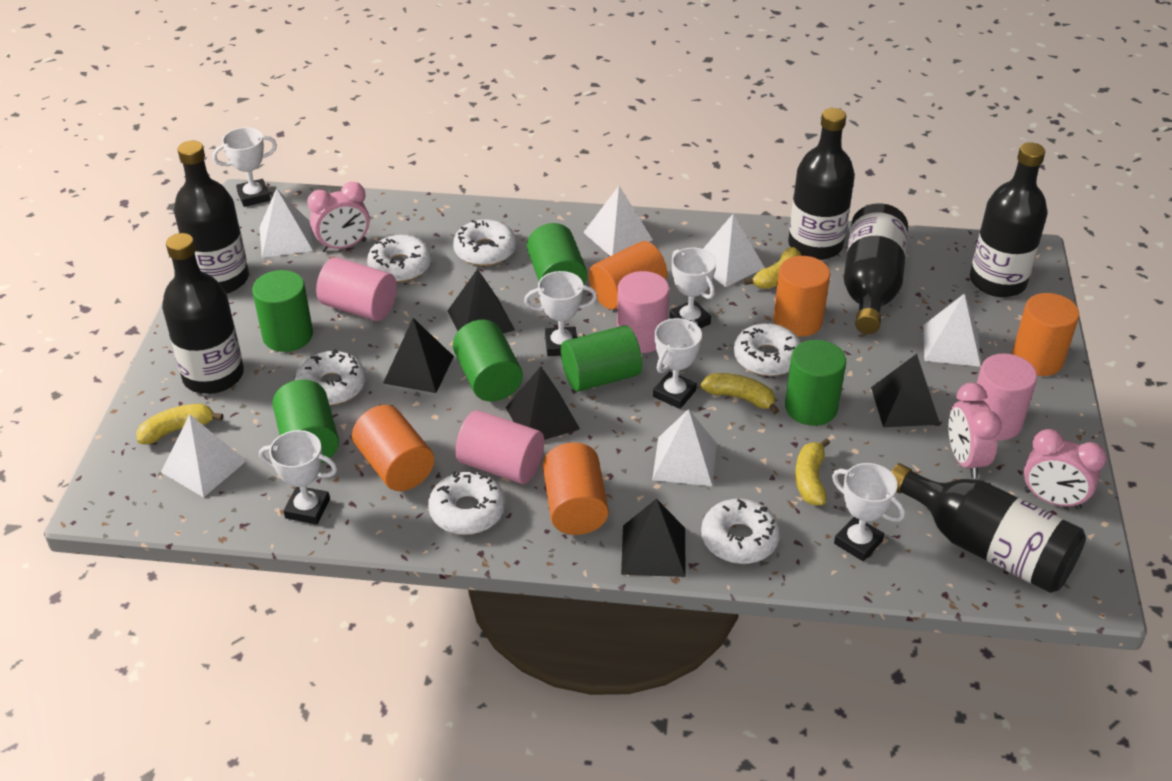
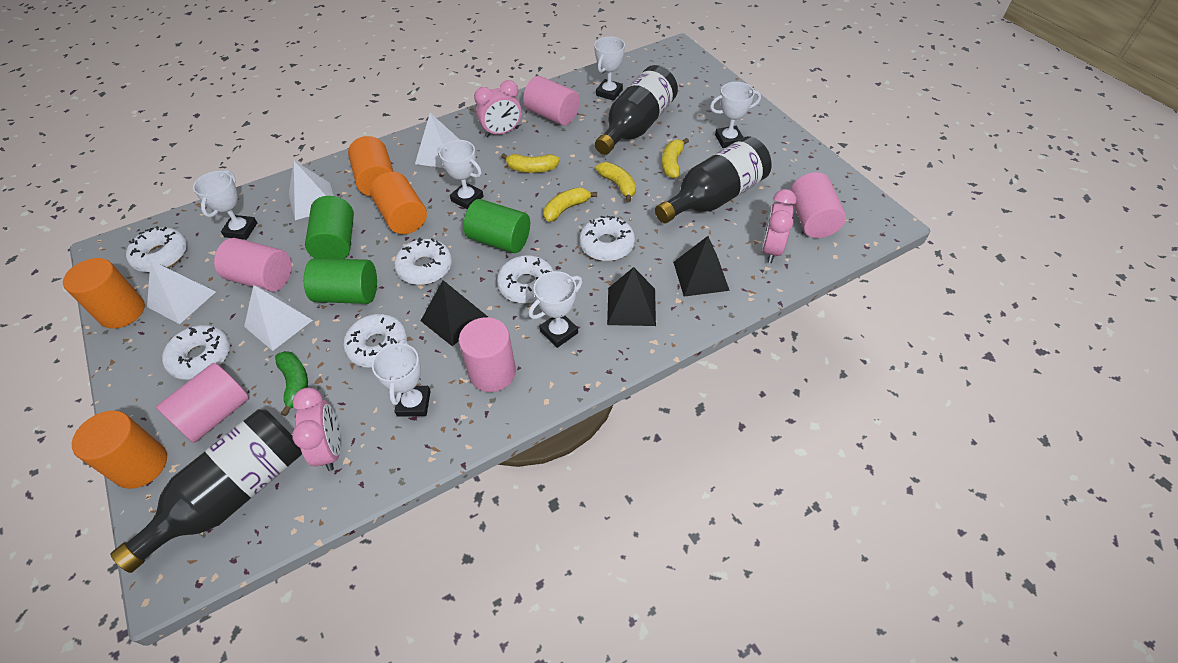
black bottle: [162,233,244,394] [174,141,249,294] [788,108,855,260] [844,203,908,334] [891,463,1086,593] [970,142,1047,297] = 6 -> [110,409,302,573] [595,65,678,155] [655,136,772,223] = 3
black pyramid: [383,318,454,393] [448,269,515,333] [506,366,580,440] [621,499,685,577] [871,354,940,427] = 5 -> [421,280,488,346] [607,267,656,326] [673,236,730,297] = 3
green banana: none = 0 -> [275,351,308,416] = 1
green cylinder: [252,270,313,352] [272,379,339,463] [453,320,523,401] [527,223,587,285] [561,325,642,392] [785,340,846,426] = 6 -> [304,258,377,304] [305,196,354,259] [463,199,530,253] = 3
orange cylinder: [352,405,435,491] [543,442,609,535] [589,241,667,309] [773,256,830,337] [1012,293,1079,376] = 5 -> [63,258,145,329] [72,411,167,489] [348,136,394,196] [370,172,427,234] = 4
pink cylinder: [316,257,397,321] [455,410,544,484] [617,271,669,353] [977,354,1037,440] = 4 -> [156,363,249,443] [214,238,292,292] [459,317,516,392] [523,76,580,126] [790,172,846,238] = 5
white pyramid: [161,414,246,497] [259,188,313,258] [583,186,653,256] [652,409,717,486] [703,214,765,287] [923,294,981,367] = 6 -> [147,260,216,324] [244,285,313,351] [289,161,334,220] [415,113,460,168] = 4

